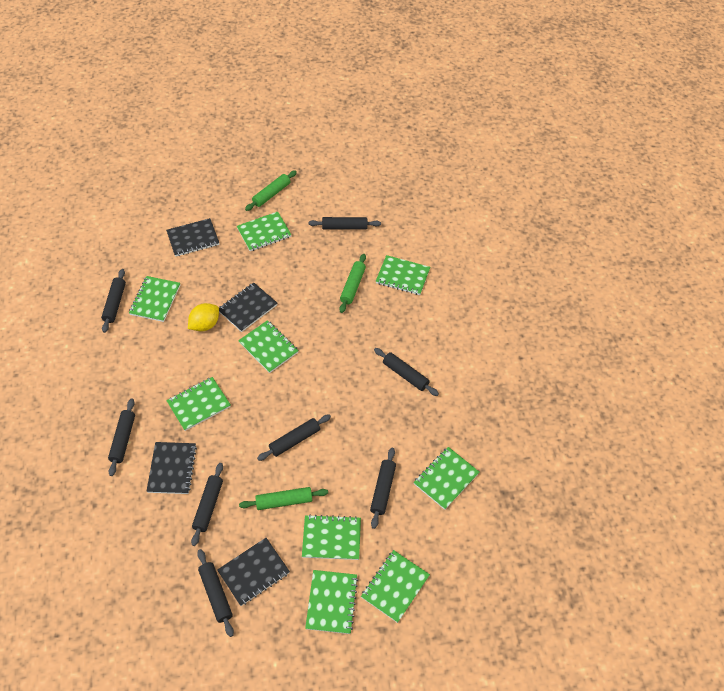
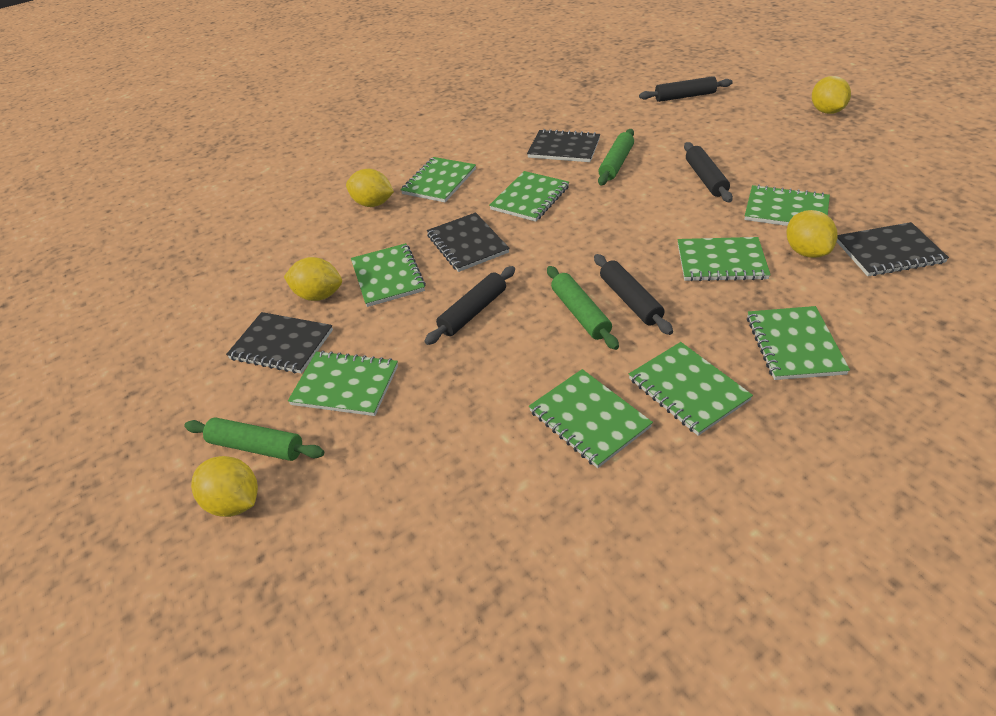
black rolling pin: [101,269,126,333] [108,398,135,476] [191,463,223,546] [197,549,234,637] [257,414,331,461] [309,217,381,230] [370,448,396,529] [374,348,439,396] = 8 -> [424,266,515,345] [594,254,673,335] [639,76,733,102] [684,142,733,202] = 4
yellow lemon: [188,303,219,331] = 1 -> [191,456,258,517] [284,257,342,301] [346,169,394,207] [786,210,838,258] [812,76,851,114] = 5

